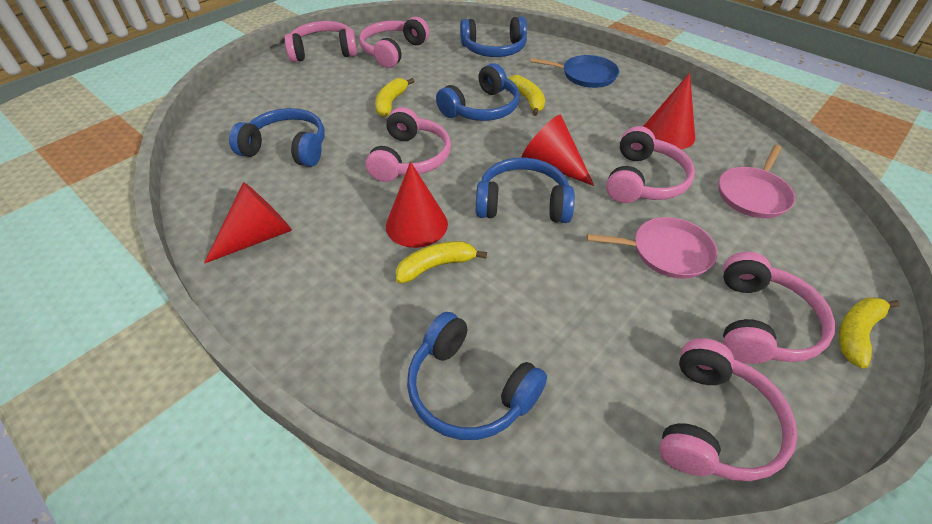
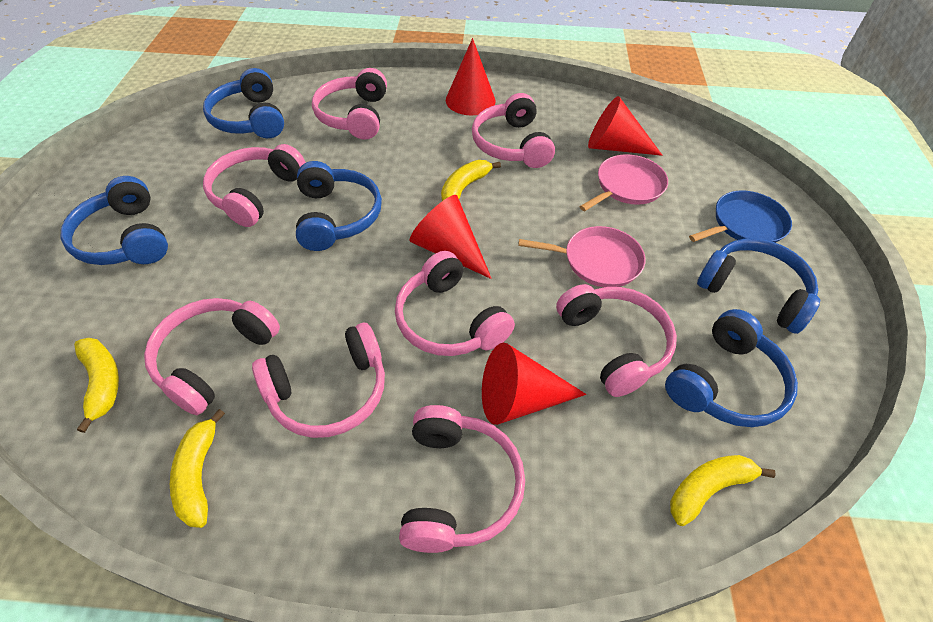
pink headphones: [285,21,357,62] [359,17,429,68] [365,107,451,182] [606,126,695,203] [659,338,797,481] [723,252,835,364] = 6 -> [144,298,280,415] [203,144,306,227] [252,323,385,438] [312,68,387,140] [395,251,515,356] [399,405,525,553] [472,93,555,168] [556,284,677,397] = 8

